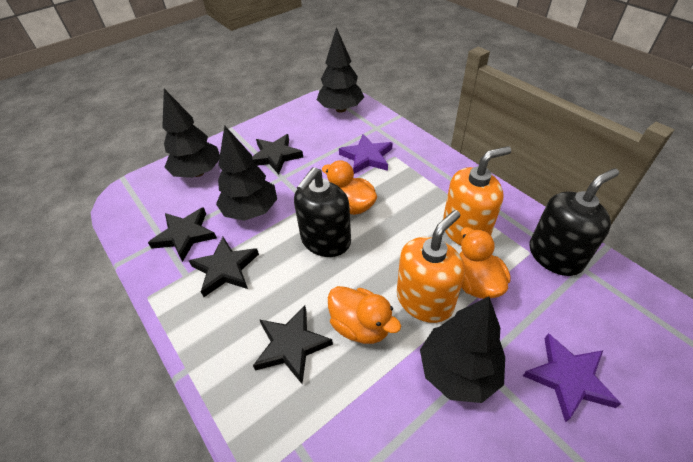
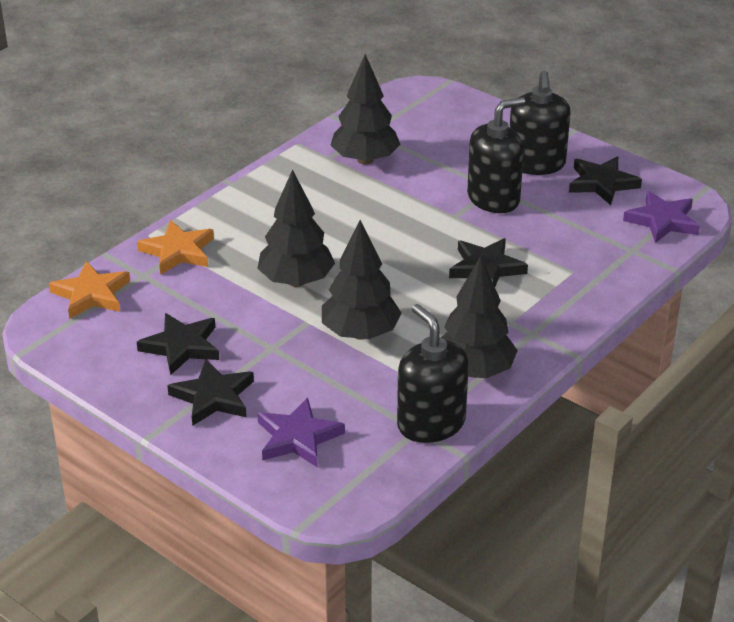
black soap dispenser: [294,167,351,257] [529,168,619,276] = 2 -> [397,304,469,443] [467,97,525,213] [509,71,571,175] = 3
orange duck: [322,160,377,215] [328,286,401,344] [459,227,511,299] = 3 -> none = 0
orange soap dispenser: [397,210,465,323] [443,146,511,245] = 2 -> none = 0
orange star: none = 0 -> [49,261,130,319] [137,220,214,275] = 2

